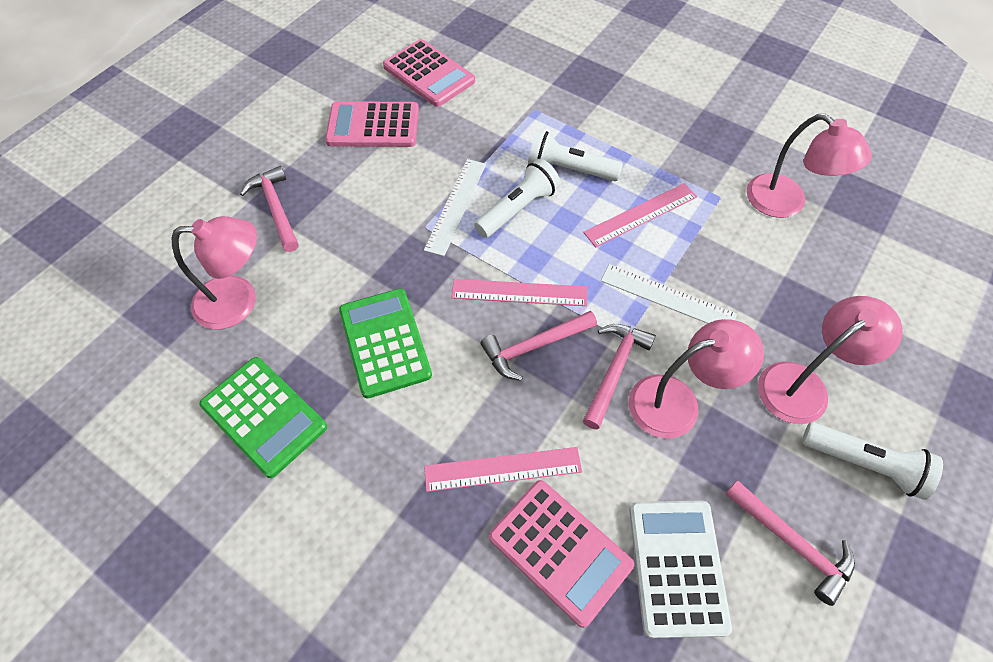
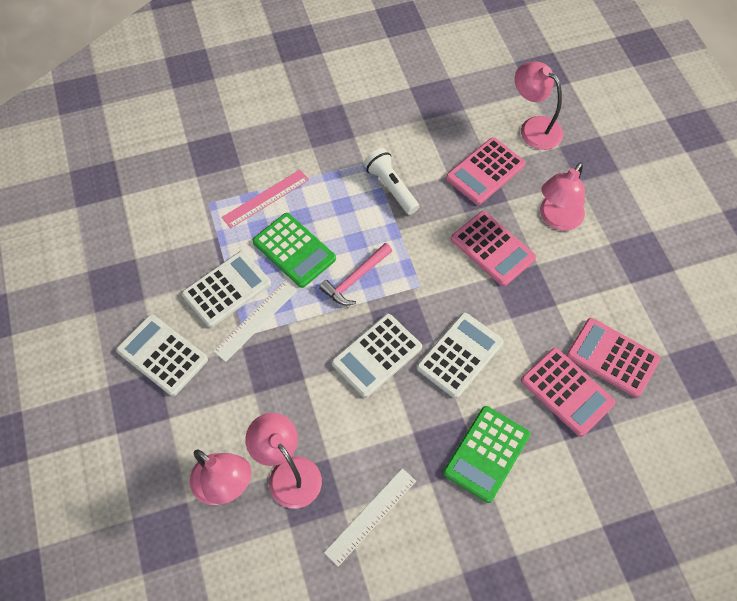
pink calculator: [325,101,419,147] [383,39,475,107] [489,480,634,628] = 3 -> [446,137,526,205] [451,211,536,286] [521,348,616,437] [566,318,661,398] = 4
pink hammer: [240,166,299,252] [480,311,597,381] [583,324,656,429] [725,480,855,606] = 4 -> [319,243,392,305] = 1
pink ruler: [424,447,582,492] [451,279,587,306] [583,183,697,247] = 3 -> [222,170,309,229] = 1
white calculator: [629,501,732,638] = 1 -> [116,314,208,396] [182,251,271,328] [332,314,422,398] [417,312,504,399] = 4
white flashlight: [474,159,560,238] [528,130,623,181] [802,422,943,500] = 3 -> [363,148,419,215] = 1

